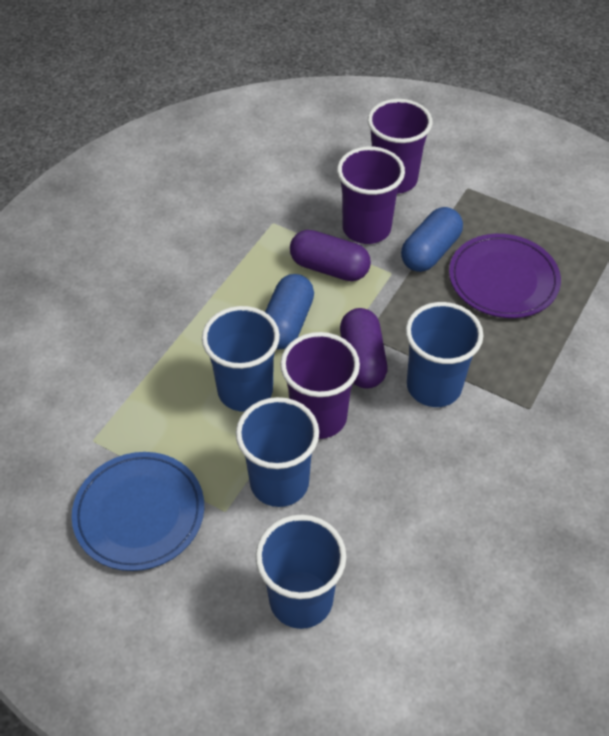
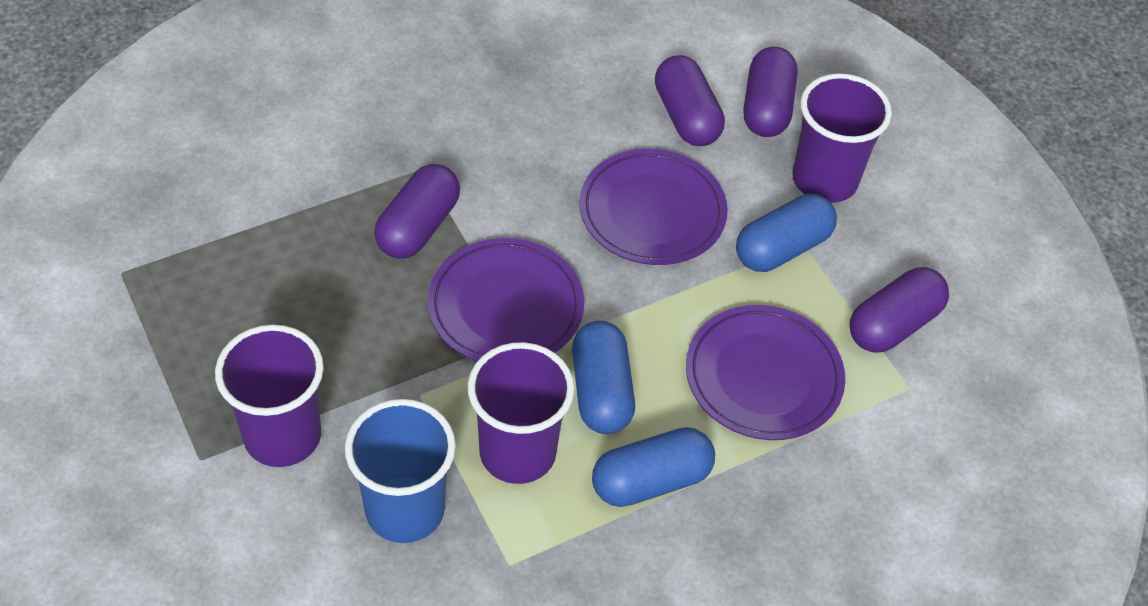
blue capsule: [265,274,314,349] [401,207,463,272] = 2 -> [572,321,635,434] [592,427,715,507] [736,194,837,272] = 3
blue cup: [202,306,280,412] [236,397,319,507] [255,515,346,629] [406,302,483,407] = 4 -> [345,399,456,543] = 1
blue plate: [72,452,204,571] = 1 -> none = 0
purple capsule: [290,230,371,281] [340,308,387,388] = 2 -> [374,164,460,259] [655,55,725,146] [744,47,798,137] [850,267,949,353] = 4
purple plate: [449,234,561,318] = 1 -> [428,238,584,361] [579,149,728,265] [686,305,845,440] = 3

